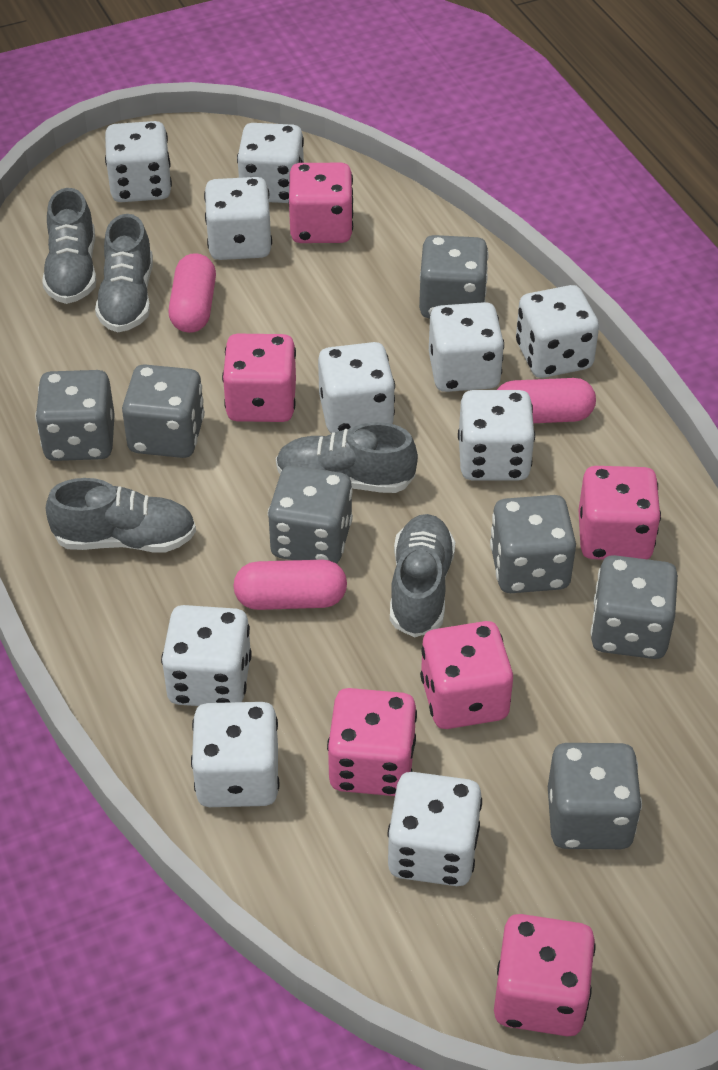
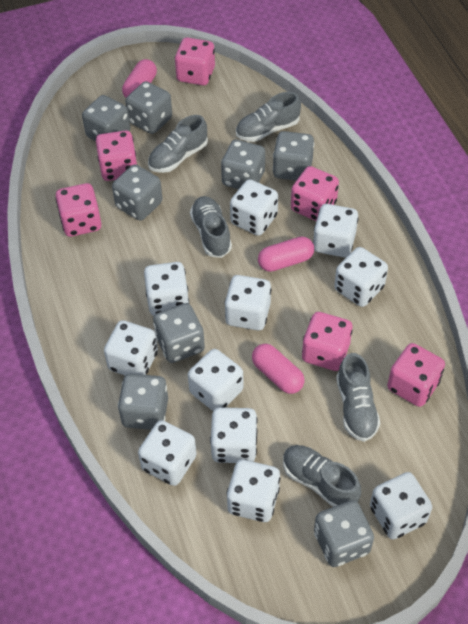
grey dice: [35,370,115,461] [122,364,205,458] [268,465,353,564] [419,235,489,319] [490,495,576,593] [548,743,642,849] [591,555,678,659] = 7 -> [82,95,130,141] [112,164,163,221] [118,374,168,430] [125,81,172,134] [153,303,205,363] [221,140,265,189] [273,131,314,181] [314,500,374,567] = 8
white dice: [105,121,172,202] [161,605,252,706] [191,702,280,807] [204,177,272,260] [237,123,304,203] [318,342,395,434] [387,772,482,886] [429,302,504,392] [458,390,535,480] [516,285,599,378] = 10 -> [104,320,158,375] [138,420,197,486] [144,262,189,316] [188,349,244,411] [210,407,258,463] [224,275,271,330] [227,460,280,522] [230,179,278,236] [313,204,359,257] [334,247,388,307] [370,472,432,539] = 11

